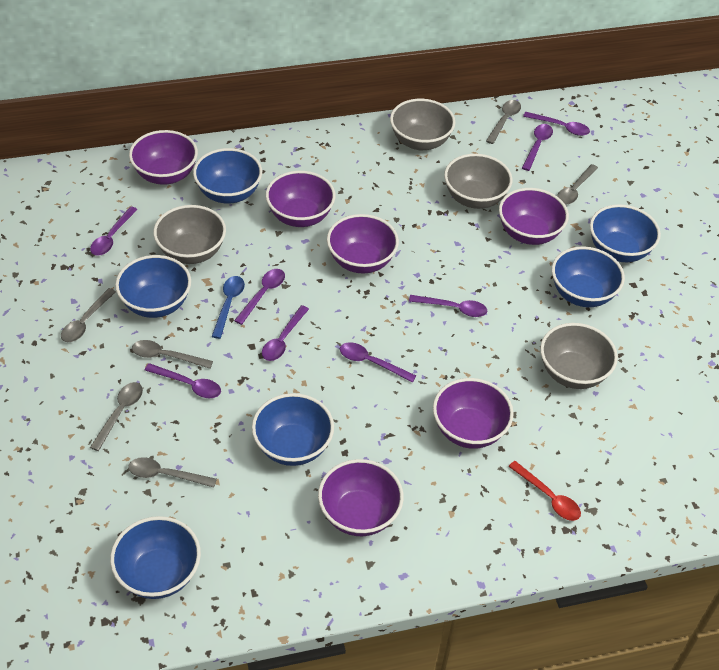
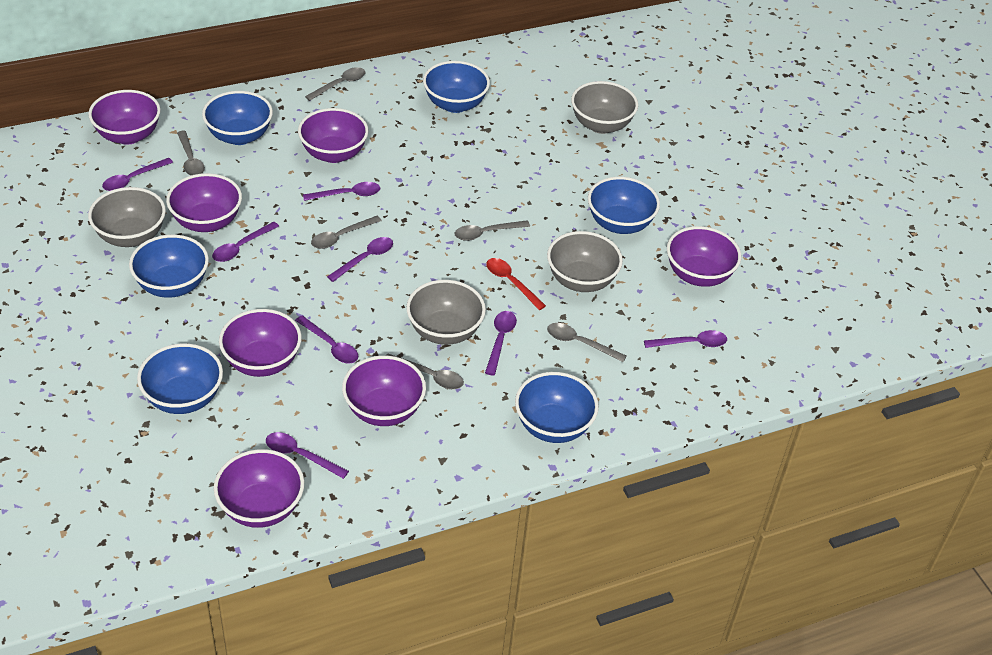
blue spoon: [211,276,245,339] = 1 -> none = 0
purple bowl: [129,130,198,185] [266,171,335,227] [318,459,404,536] [327,214,399,273] [433,378,514,449] [499,188,569,245] = 6 -> [88,90,161,145] [166,173,242,232] [214,449,304,528] [219,309,302,377] [298,108,369,163] [342,356,426,426] [667,226,741,287] = 7

